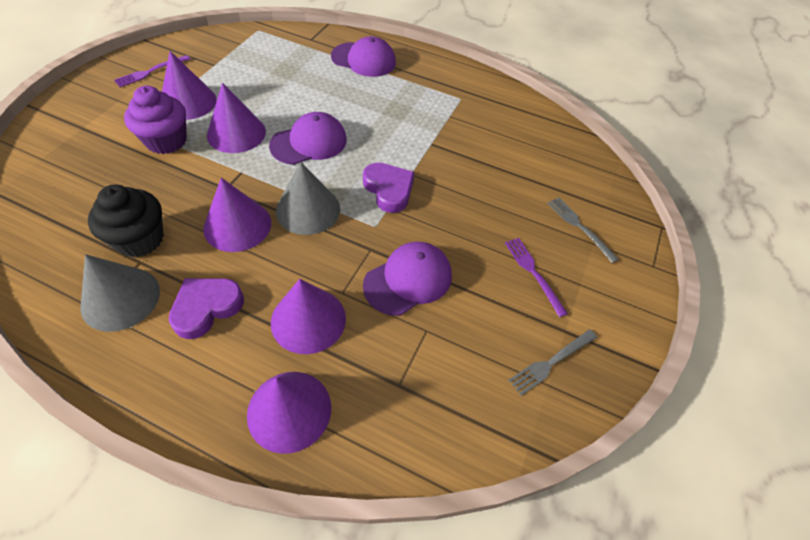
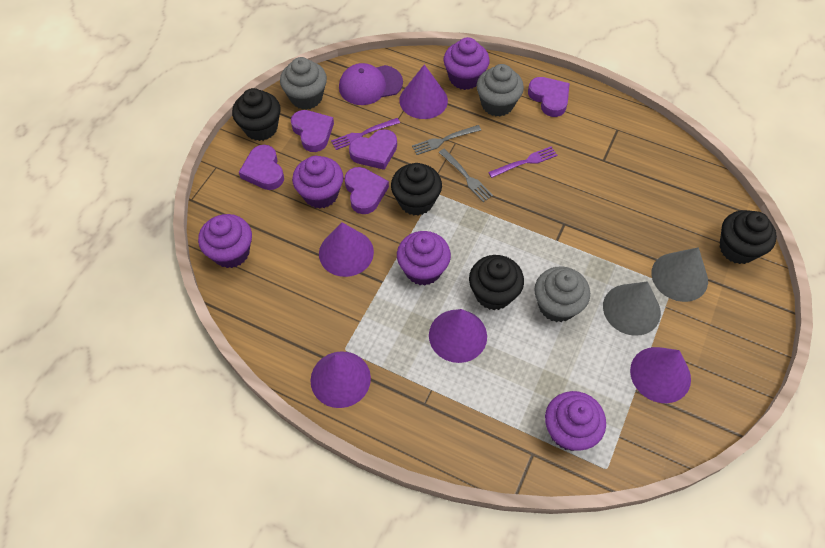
black cupcake: [88,185,164,257] = 1 -> [232,88,281,141] [391,163,442,216] [469,255,524,310] [719,210,777,264] = 4
grey cupcake: none = 0 -> [280,57,327,110] [477,64,524,116] [534,266,590,322] = 3
purple cap: [269,112,347,165] [331,36,396,77] [363,242,452,316] = 3 -> [339,63,403,105] = 1
purple cupcake: [124,85,187,154] = 1 -> [198,214,252,268] [292,156,343,209] [397,231,451,286] [443,37,490,90] [545,391,606,451] = 5
purple heart: [169,278,244,339] [363,163,415,213] = 2 -> [239,145,284,190] [291,110,334,152] [345,167,389,214] [349,129,397,170] [528,77,570,117] = 5

